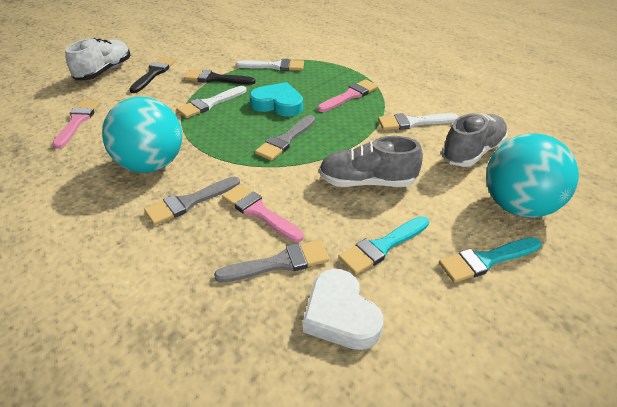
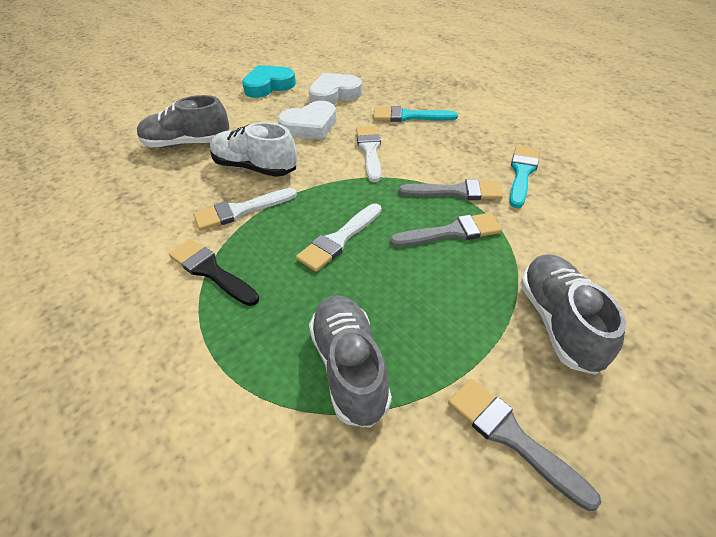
black brush: [130,57,176,93] [184,69,256,85] = 2 -> [169,239,259,306] = 1
grey shoe: [319,136,423,187] [441,113,508,167] = 2 -> [137,95,229,148] [309,295,392,428] [520,254,626,375] = 3
pink brush: [52,100,100,149] [222,184,304,242] [318,79,378,112] = 3 -> none = 0
turquoise ball: [102,96,182,173] [486,133,579,218] = 2 -> none = 0
white heart: [303,269,383,350] = 1 -> [278,101,336,140] [309,73,362,105] = 2

